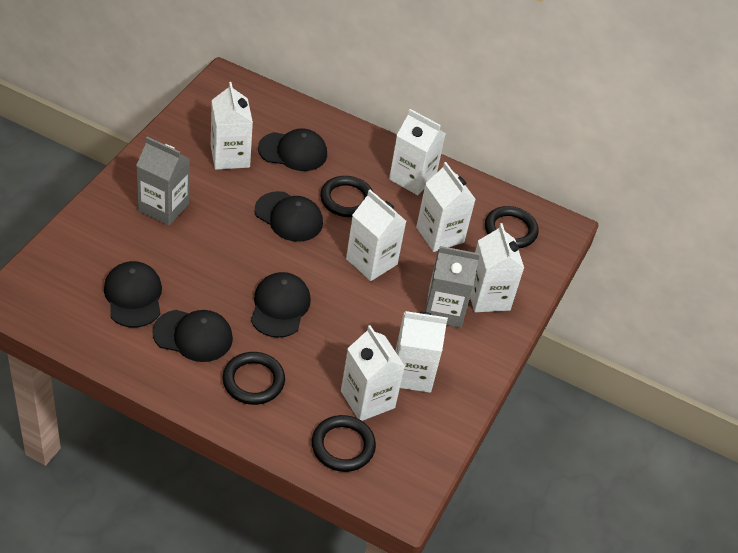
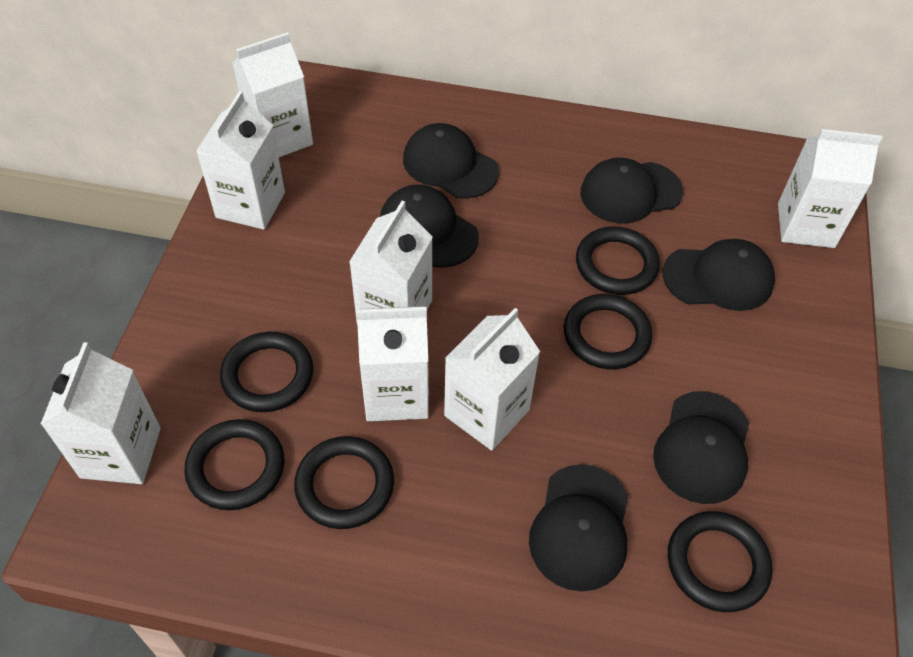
black cap: [104,261,162,328] [152,310,233,362] [251,272,311,338] [255,191,323,242] [258,128,327,171] = 5 -> [380,184,479,268] [403,123,499,199] [529,464,628,592] [580,157,683,224] [653,391,749,504] [663,239,775,311] = 6
black ring: [223,352,285,405] [312,415,376,472] [320,176,373,217] [485,206,538,248] = 4 -> [184,419,284,510] [220,332,313,412] [294,436,394,529] [564,294,652,369] [576,226,660,295] [668,511,773,612] = 6
grey carton: [136,137,190,226] [425,246,480,328] = 2 -> none = 0

